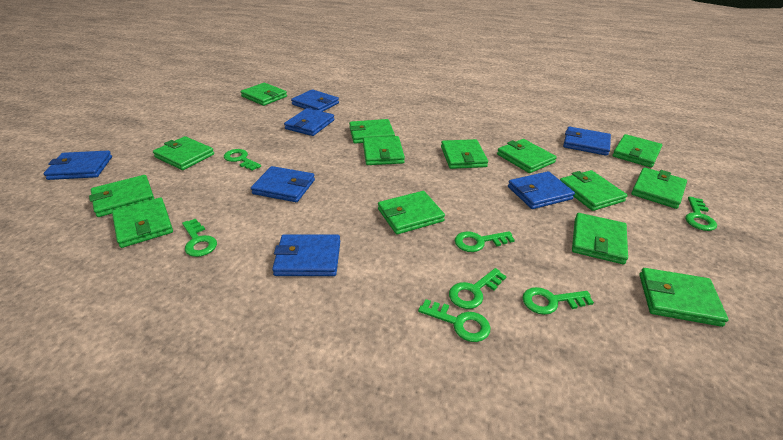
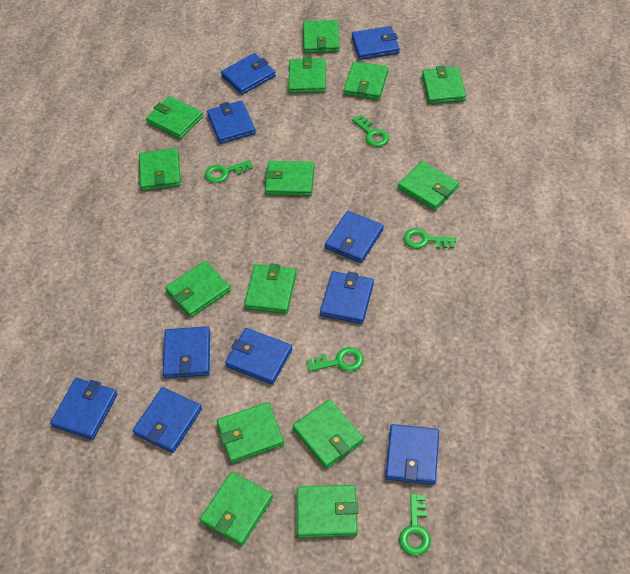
blue wallet: [44,151,112,180] [251,166,315,202] [272,234,340,276] [284,108,334,136] [291,89,339,112] [508,171,575,209] [563,126,611,156] = 7 -> [50,378,118,440] [133,387,202,453] [163,326,210,378] [207,100,256,144] [221,53,276,95] [225,328,292,385] [320,271,374,324] [325,211,384,263] [352,26,400,60] [386,424,439,485] = 10
green key: [182,219,217,257] [224,149,261,171] [418,299,491,342] [449,268,507,309] [455,231,515,252] [523,287,594,315] [685,197,717,231] = 7 -> [205,160,253,183] [307,347,364,372] [352,115,389,147] [399,494,431,556] [404,228,456,249] = 5

